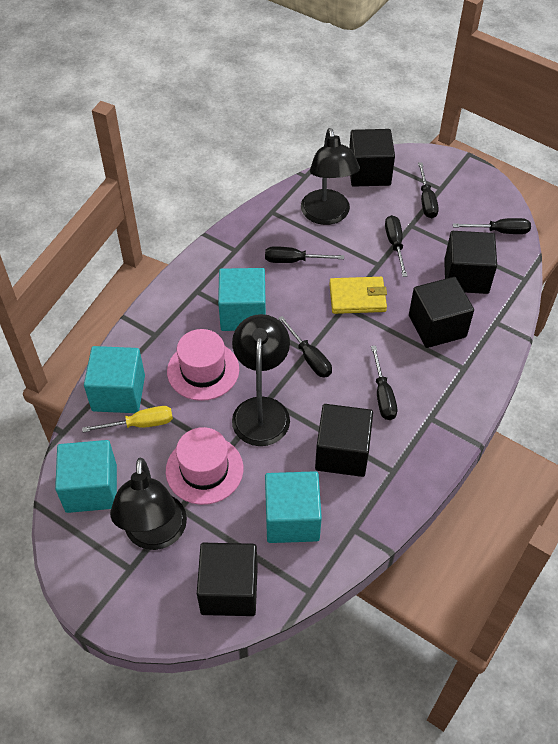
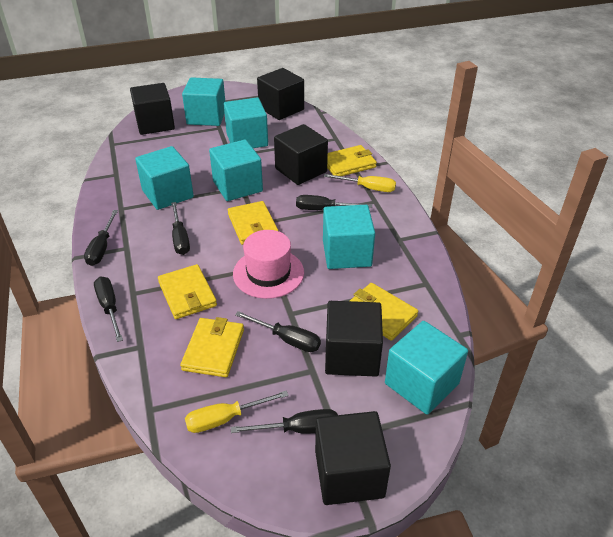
black lamp: [110,458,187,550] [232,314,290,446] [301,128,360,225] = 3 -> none = 0
pink hat: [166,427,243,505] [167,329,239,401] = 2 -> [233,230,304,299] = 1
turquoise cube: [55,440,117,513] [84,346,145,413] [218,268,266,331] [265,471,322,543] = 4 -> [135,146,194,210] [182,77,225,126] [209,140,263,201] [224,97,268,148] [323,205,375,269] [385,321,468,414] = 6
yellow screwdriver: [82,406,173,432] = 1 -> [185,390,289,433] [324,174,396,192] = 2
yellow wallet: [329,277,387,314] = 1 -> [158,264,217,319] [180,317,244,377] [228,201,279,245] [327,145,377,176] [350,283,418,341] = 5

